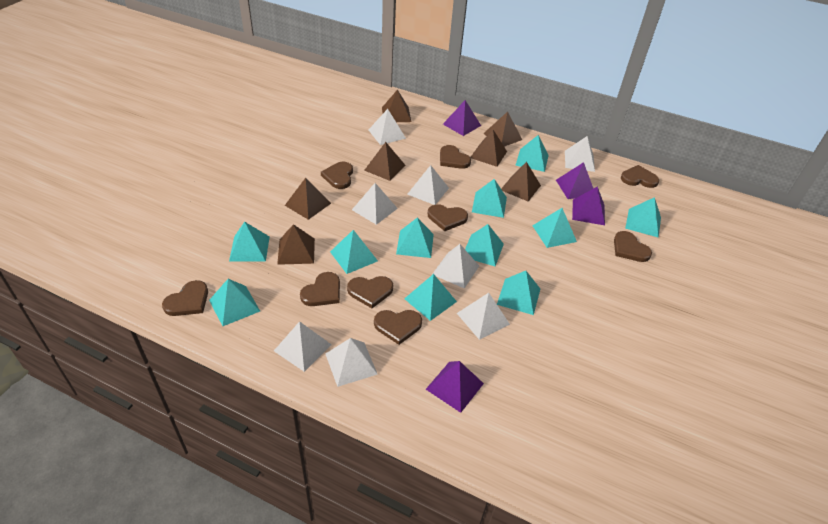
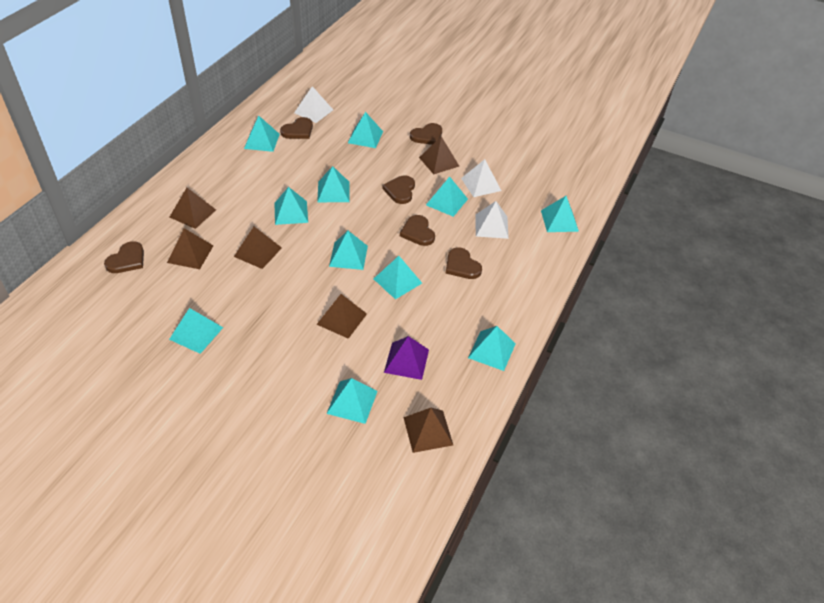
brown heart: [162,280,208,316] [300,272,340,306] [321,162,353,189] [347,276,393,308] [374,310,422,345] [428,204,468,231] [440,145,471,169] [614,231,652,262] [621,165,659,188] = 9 -> [104,241,144,273] [280,117,313,139] [382,176,415,204] [400,215,435,246] [410,123,442,145] [446,247,482,279] = 6
brown pyramid: [277,224,315,265] [285,178,331,220] [364,142,406,181] [382,89,411,122] [470,130,507,167] [483,112,522,147] [501,162,541,202] = 7 -> [167,228,213,269] [170,188,216,229] [234,227,282,269] [316,294,367,339] [403,408,453,453] [419,136,459,174] = 6
purple pyramid: [426,361,484,413] [443,100,481,136] [556,162,593,199] [572,186,605,225] = 4 -> [384,336,429,380] = 1
white pyramid: [274,321,332,372] [326,338,378,387] [352,183,398,225] [369,109,406,145] [407,165,449,205] [432,244,479,288] [457,293,510,340] [565,136,595,172] = 8 -> [294,86,333,123] [461,159,501,197] [475,201,509,239] = 3

